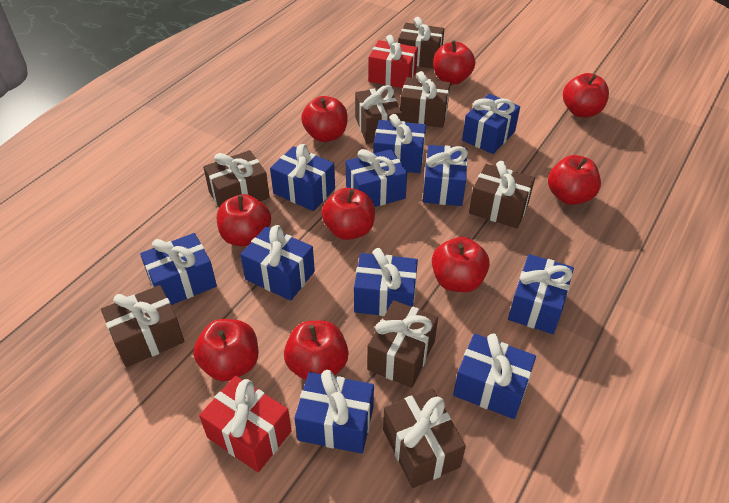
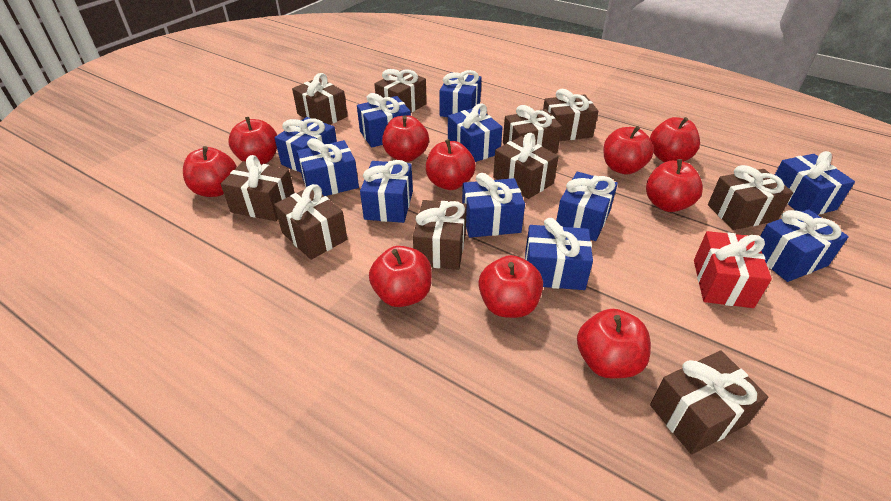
brown gift: [101,285,185,367] [203,150,270,208] [355,85,402,144] [367,300,438,388] [383,388,466,488] [398,17,444,69] [400,71,450,128] [469,161,535,228] = 8 -> [221,155,295,221] [274,184,347,260] [292,73,348,125] [374,69,427,113] [413,200,467,270] [493,133,559,199] [503,105,562,154] [543,89,598,141] [650,351,769,454] [708,165,793,230] = 10
red apple: [193,319,258,381] [217,194,271,247] [284,321,349,380] [301,96,348,142] [322,188,375,240] [432,237,490,292] [433,40,475,84] [548,155,601,205] [563,73,609,117] = 9 -> [183,146,237,197] [229,117,277,164] [369,246,432,307] [382,115,429,162] [426,139,476,190] [478,255,543,318] [577,309,651,378] [604,126,654,175] [646,159,703,212] [650,117,700,162] = 10
red gift: [199,376,292,472] [368,35,418,88] = 2 -> [694,231,772,308] = 1

